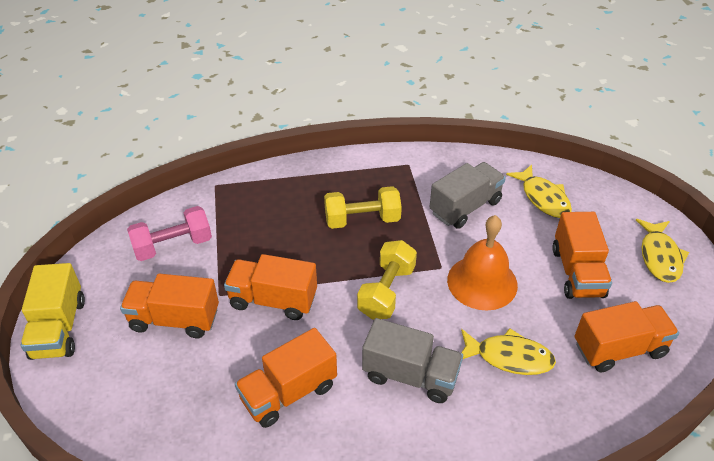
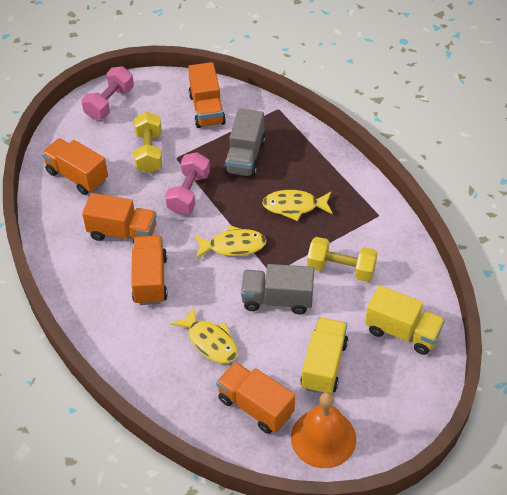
pink dumbbell: [127,206,212,261] = 1 -> [82,66,134,120] [165,152,210,215] = 2
yellow truck: [21,263,85,360] = 1 -> [300,317,348,394] [365,285,445,355] = 2

